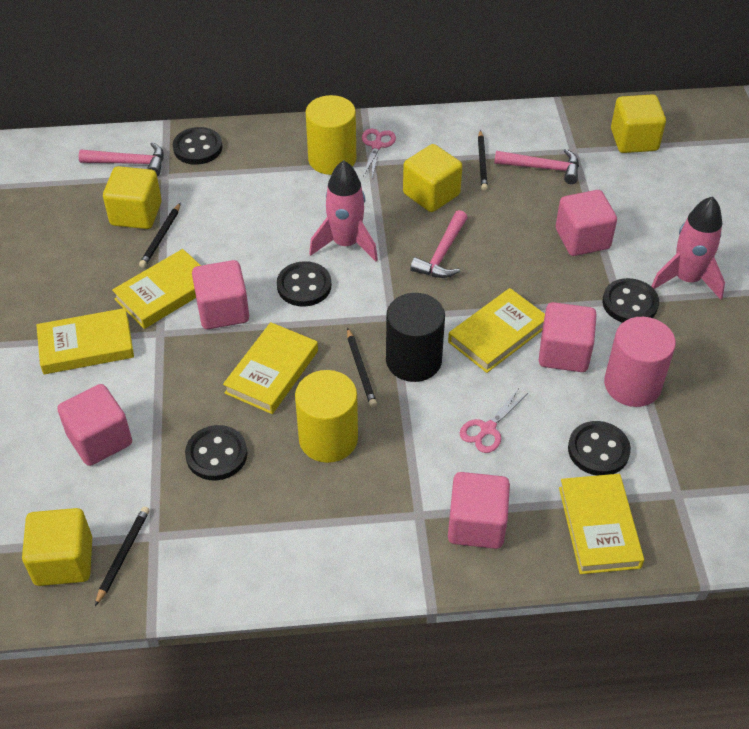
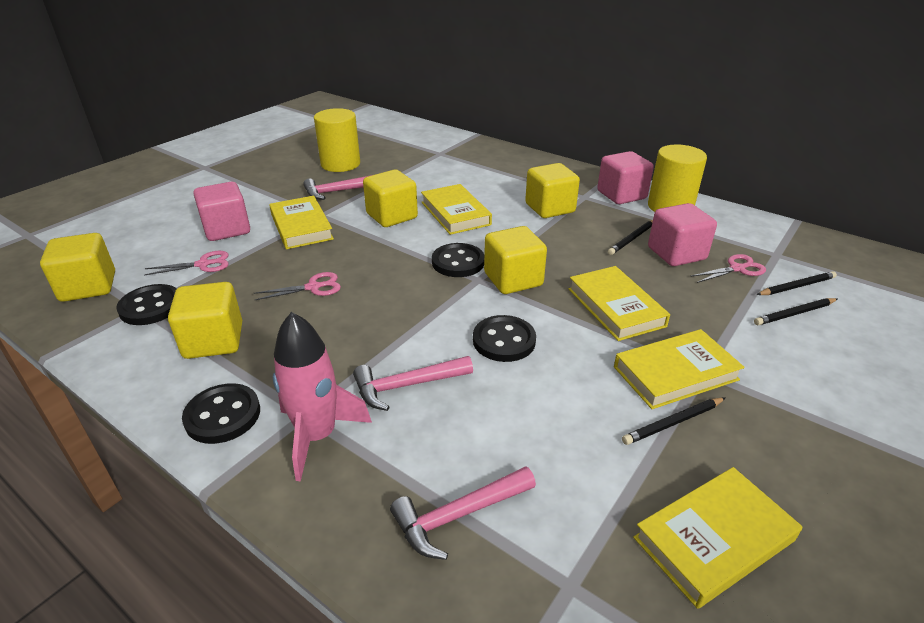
black button: [173,127,223,165] [185,425,247,481] [277,261,331,306] [568,421,631,476] [602,278,659,323] = 5 -> [116,284,177,325] [182,383,260,444] [432,243,484,277] [473,315,536,362] = 4
black cylinder: [386,293,445,382] = 1 -> none = 0
pink cube: [57,384,132,466] [192,260,249,329] [448,472,510,549] [539,302,597,372] [556,190,617,256] = 5 -> [193,182,250,241] [597,151,654,204] [648,203,717,266] = 3
pink cylinder: [604,317,676,407] = 1 -> none = 0
pink rocket: [309,160,378,262] [651,196,725,300] = 2 -> [273,312,372,482] = 1
pink scissors: [362,129,396,178] [460,388,528,453] = 2 -> [144,251,229,276] [254,272,341,300] [690,254,766,283] = 3
yellow cube: [22,508,92,586] [103,166,162,229] [403,144,462,212] [611,94,666,153] = 4 -> [40,233,115,302] [168,282,242,359] [363,170,418,227] [484,226,547,294] [525,163,580,218] = 5

